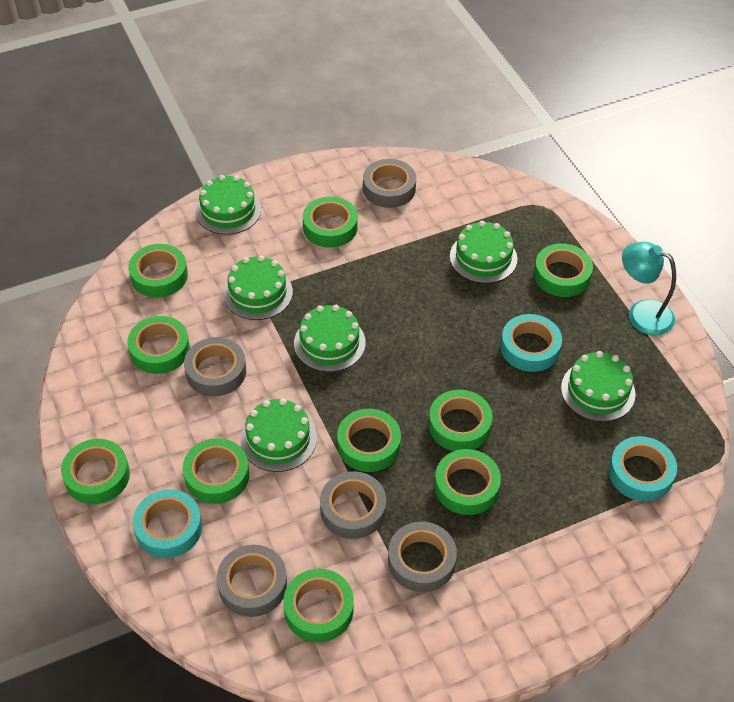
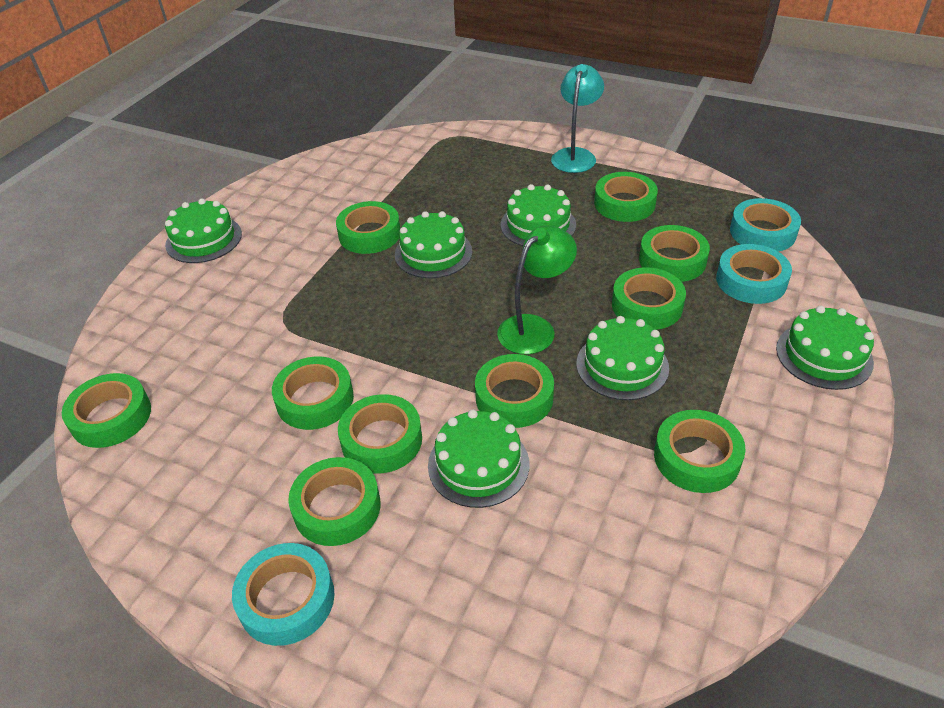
green lamp: none = 0 -> [497,225,577,354] = 1
grey tape: [184,337,246,396] [217,545,287,617] [320,471,386,539] [363,159,416,208] [388,522,457,592] = 5 -> none = 0

